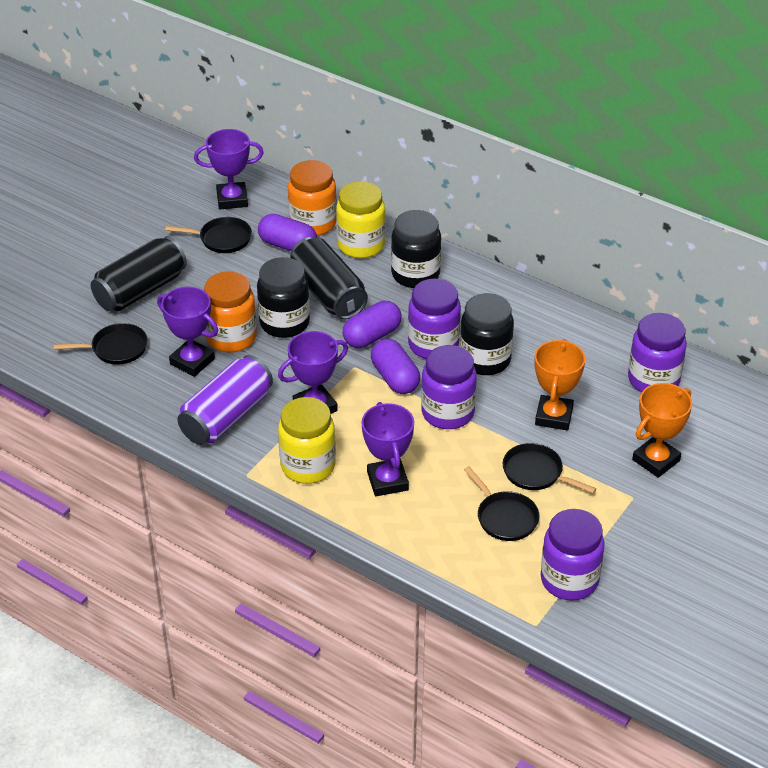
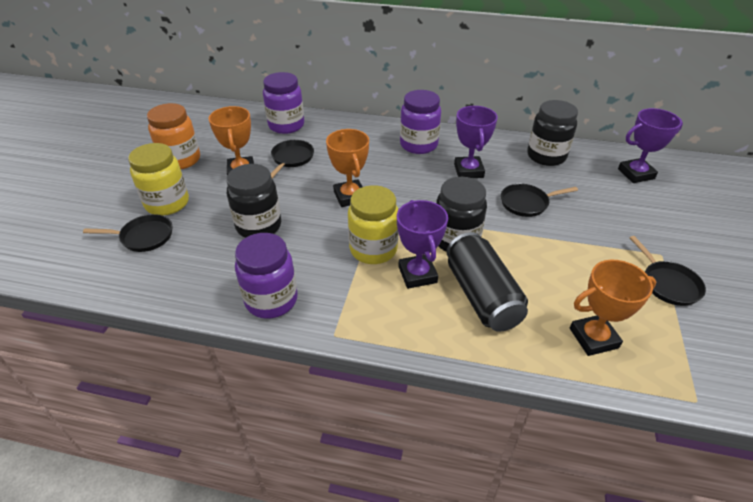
black can: [91,236,187,311] [290,237,368,319] = 2 -> [446,232,528,332] = 1
orange jar: [204,271,257,353] [288,160,337,236] = 2 -> [147,103,200,169] = 1
orange trophy: [534,339,585,430] [632,383,692,478] = 2 -> [208,106,254,175] [326,129,369,207] [570,259,656,356] = 3
purple can: [177,355,273,445] = 1 -> none = 0
purple capsule: [258,214,317,251] [342,301,402,348] [371,339,420,394] = 3 -> none = 0
purple jar: [408,278,461,359] [421,345,477,429] [541,509,604,600] [628,313,687,392] = 4 -> [235,233,298,319] [263,72,304,134] [400,90,441,154] = 3
purple trophy: [157,287,218,377] [194,129,264,209] [278,331,348,414] [361,402,414,496] = 4 -> [397,200,448,289] [454,106,498,178] [618,108,683,183] = 3

